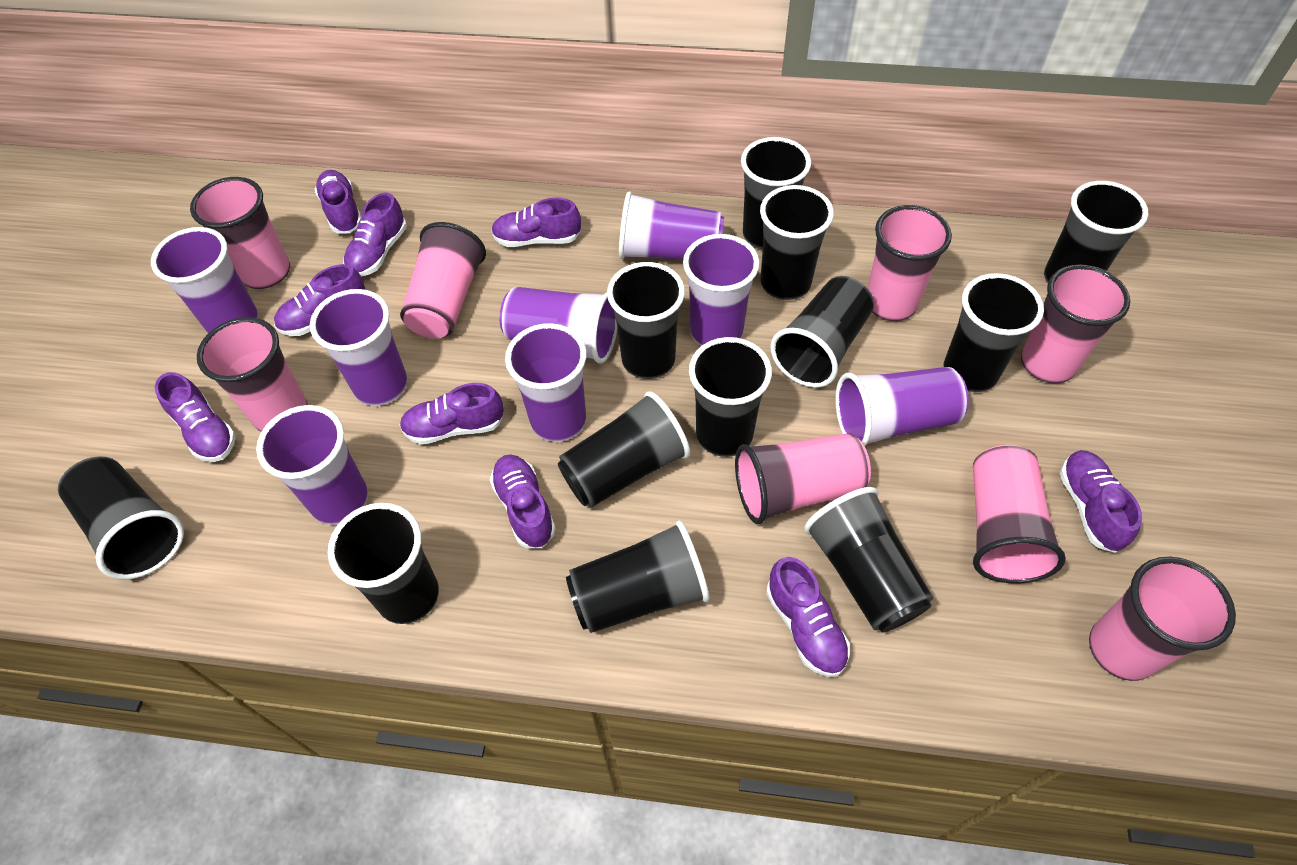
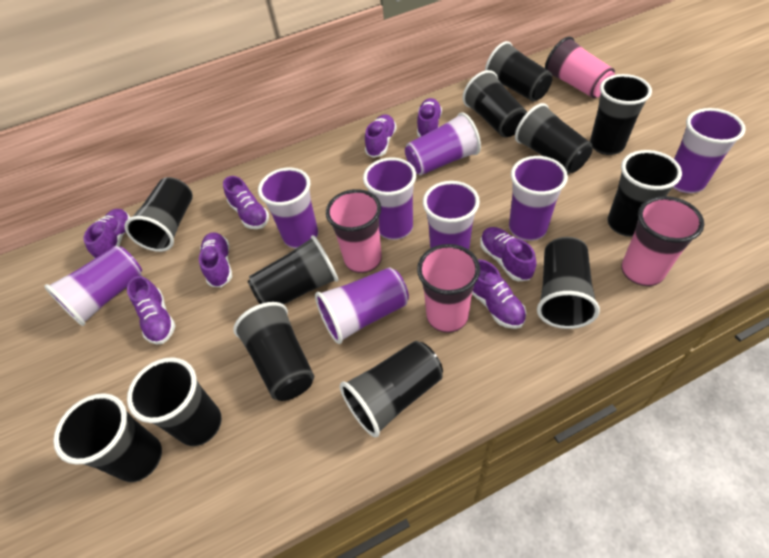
pink cup: [190,177,290,289] [197,317,308,432] [400,222,486,338] [735,433,871,524] [868,205,952,321] [973,445,1066,583] [1021,264,1130,383] [1089,557,1236,681] = 8 -> [326,189,382,273] [417,244,480,333] [545,37,615,98] [621,196,704,286] = 4
purple shoe: [155,372,236,462] [274,264,365,336] [315,170,362,233] [343,192,407,277] [400,383,504,445] [490,454,556,548] [491,198,581,247] [766,557,850,677] [1060,450,1142,553] = 9 -> [83,209,131,258] [127,276,175,344] [199,232,232,287] [223,176,269,229] [365,114,397,158] [417,98,442,137] [472,259,526,329] [480,227,536,281] = 8

